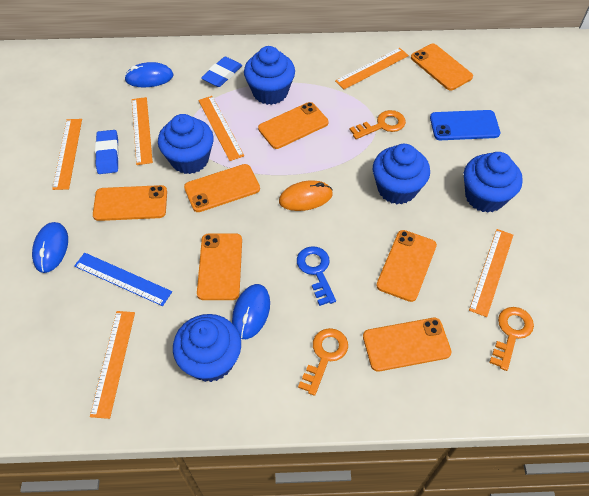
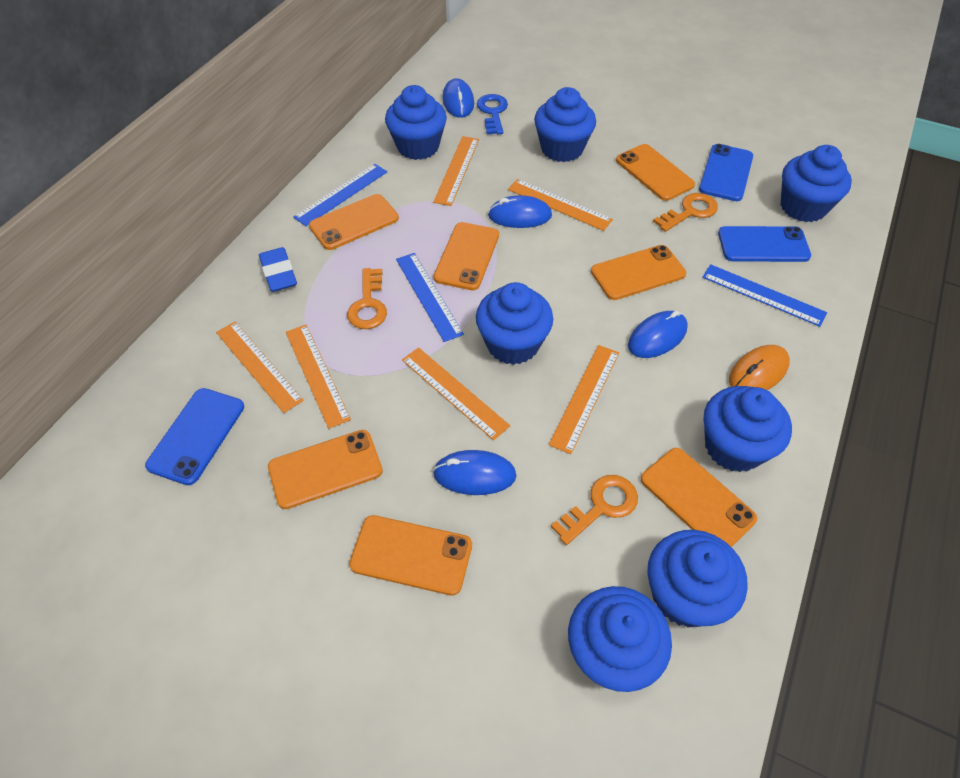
blue cupcake: [158,114,214,174] [173,314,241,382] [244,46,295,105] [373,144,430,204] [464,152,523,213] = 5 -> [385,85,447,160] [476,282,553,365] [534,87,596,162] [568,586,672,692] [647,530,748,628] [704,386,792,472] [781,145,852,222] = 7
blue eraser: [95,130,119,174] [201,57,242,87] = 2 -> [259,247,297,292] = 1
blue mouse: [32,222,68,273] [124,62,174,87] [232,284,270,339] = 3 -> [433,450,517,495] [442,78,474,118] [488,195,552,228] [628,311,688,358] = 4
blue phone: [430,110,500,140] = 1 -> [145,388,244,485] [699,144,753,201] [718,226,811,262] = 3
blue ruler: [74,253,172,306] = 1 -> [293,164,387,226] [396,253,464,342] [702,264,827,327] = 3

